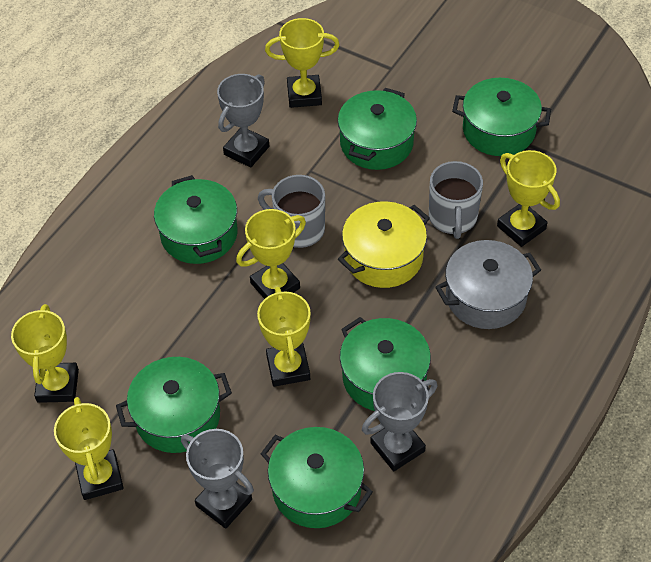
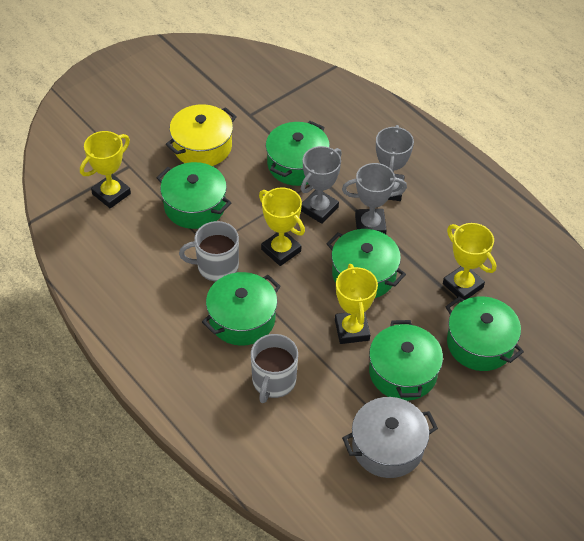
yellow trophy: [11,304,79,403] [54,397,124,500] [236,209,306,299] [257,287,311,387] [265,18,340,108] [497,150,560,247] = 6 -> [80,131,131,208] [259,187,305,266] [335,264,378,344] [443,223,496,300] = 4

